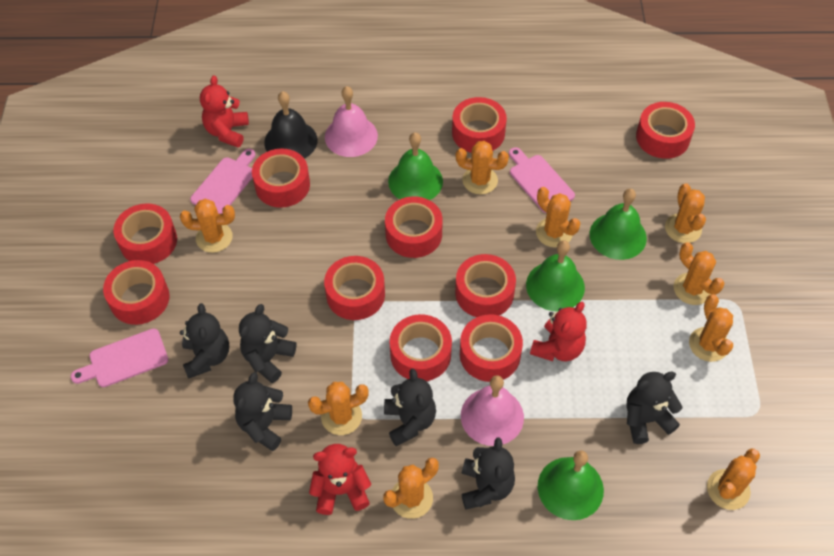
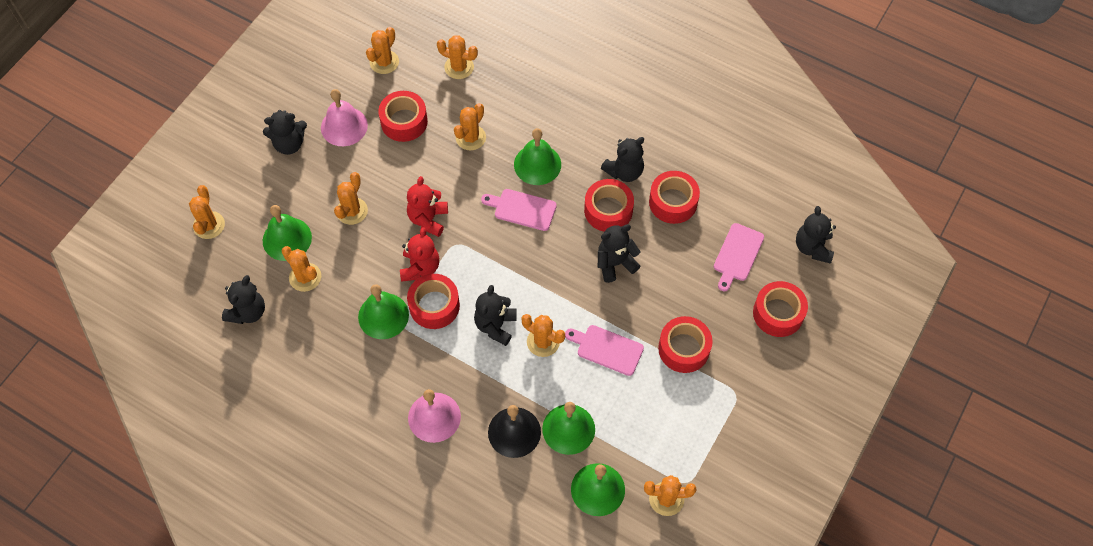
green bell: [388,133,443,200] [526,240,585,311] [538,450,604,520] [590,189,647,260] = 4 -> [263,205,312,261] [358,284,409,339] [514,128,561,185] [542,402,595,455] [571,463,625,516] = 5
orange cactus: [180,199,235,253] [308,382,369,435] [383,458,439,519] [456,141,509,194] [536,187,580,248] [665,183,706,243] [674,242,724,305] [689,294,733,362] [707,449,760,510] = 9 -> [189,185,225,239] [281,246,321,292] [334,172,368,225] [366,27,399,74] [437,35,478,79] [454,103,486,150] [521,314,565,357] [644,475,696,516] = 8
red tape: [103,260,169,325] [114,203,177,264] [252,148,310,208] [324,256,385,320] [385,197,443,258] [390,314,452,381] [452,97,507,153] [455,254,516,317] [460,314,523,382] [636,102,695,159] = 10 -> [378,91,428,142] [407,274,460,329] [584,179,634,232] [649,171,700,224] [658,316,713,373] [753,281,808,337] = 6
red teddy bear: [200,75,249,147] [309,444,371,515] [530,302,587,362] = 3 -> [400,227,439,282] [407,176,448,237] = 2

